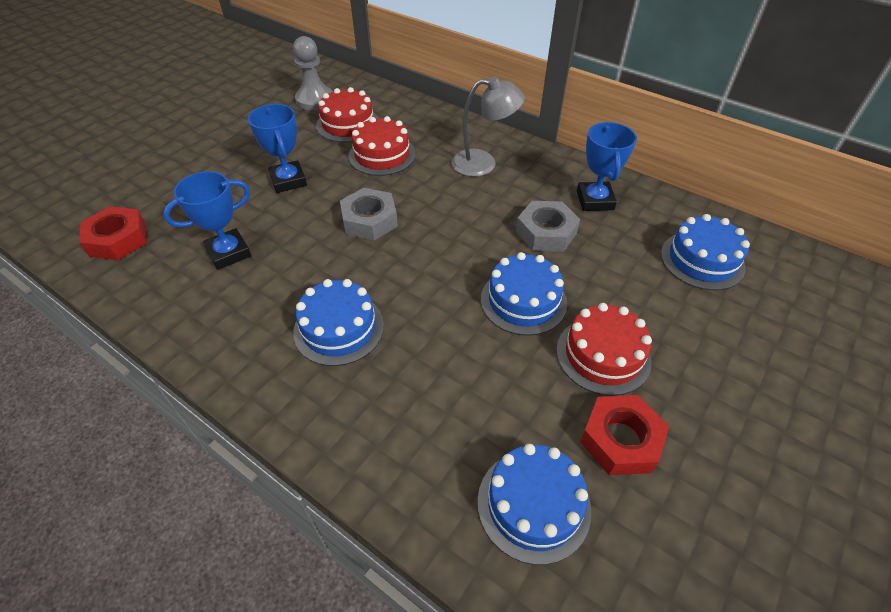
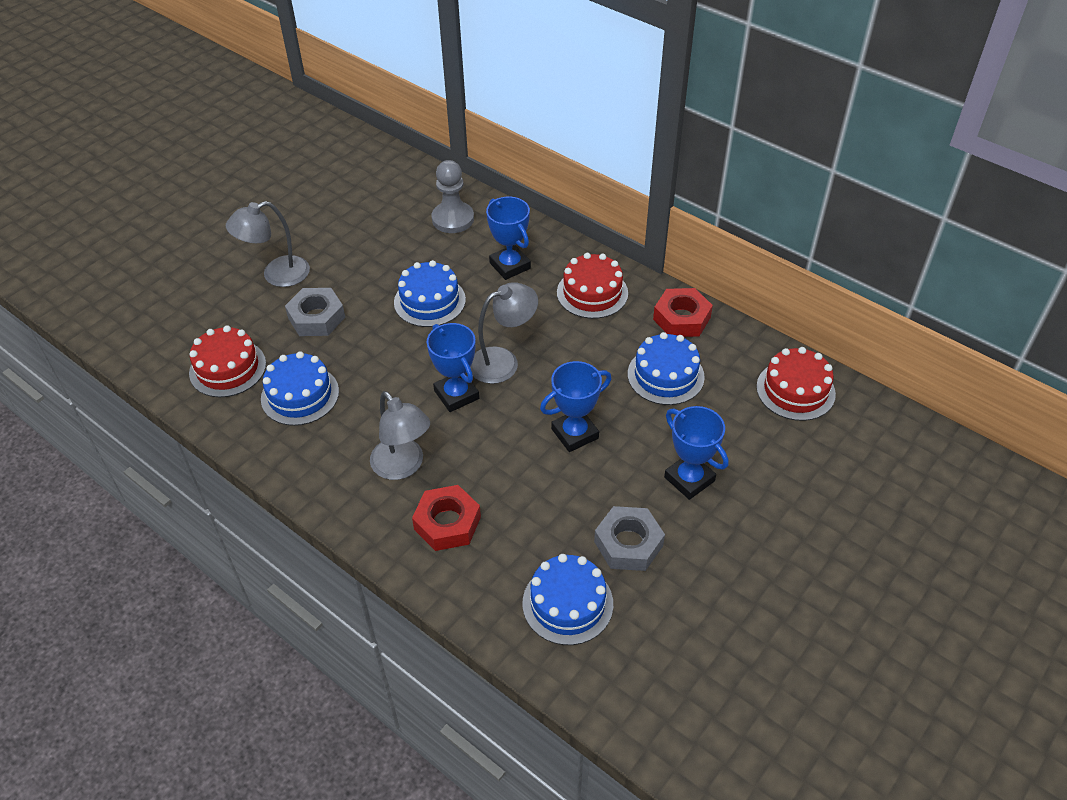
blue trophy: [163,171,251,270] [248,104,307,193] [577,122,637,211] = 3 -> [427,323,479,412] [486,197,531,280] [540,361,612,452] [664,406,729,500] = 4
grey lamp: [451,76,525,177] = 1 -> [226,201,310,287] [370,391,430,480] [470,282,538,384] = 3

